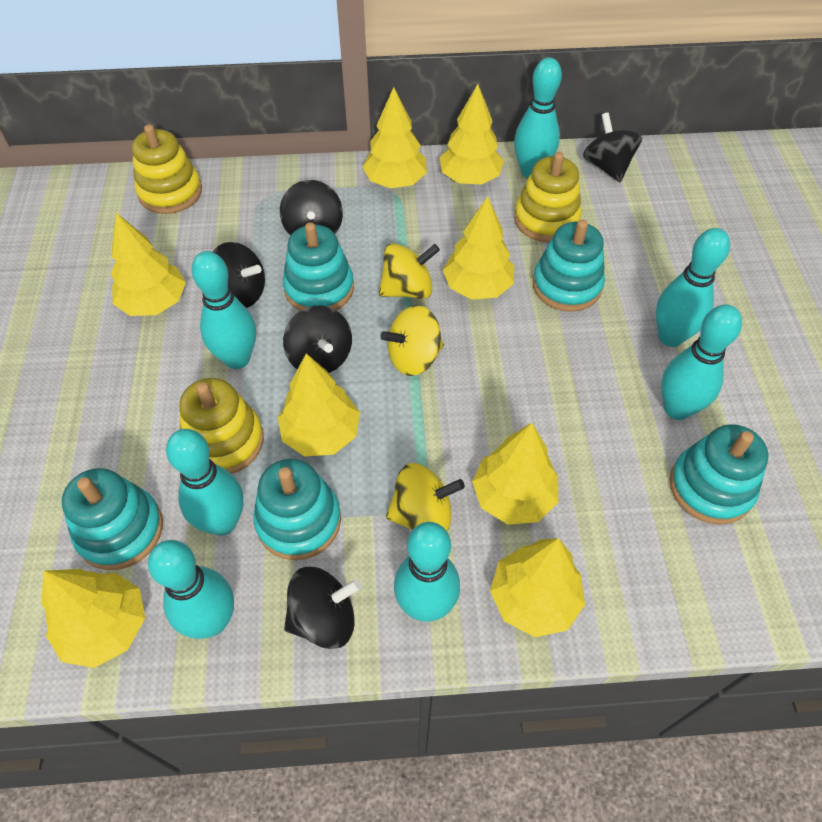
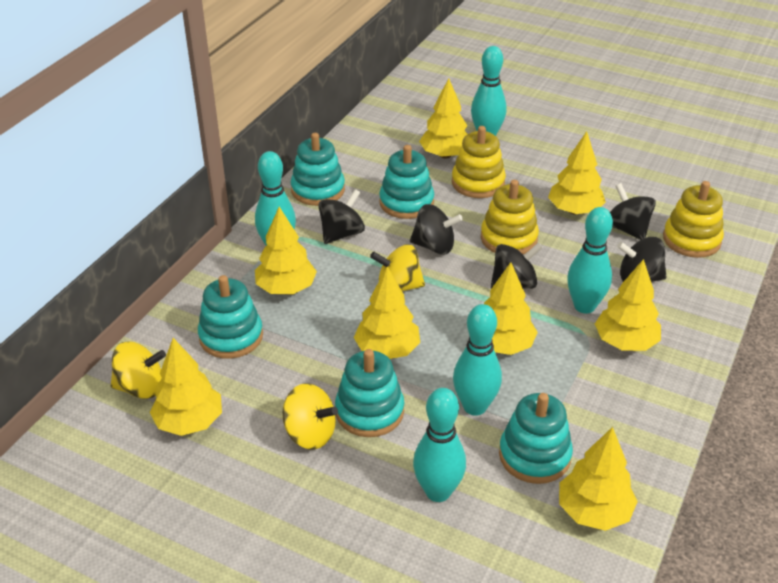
turquoise bowling pin: [148,540,234,639] [166,429,244,536] [191,251,256,369] [394,522,460,622] [514,57,562,178] [656,228,730,347] [661,304,742,420] = 7 -> [255,151,296,245] [413,388,466,502] [453,304,502,416] [471,46,507,136] [567,207,613,314] = 5

